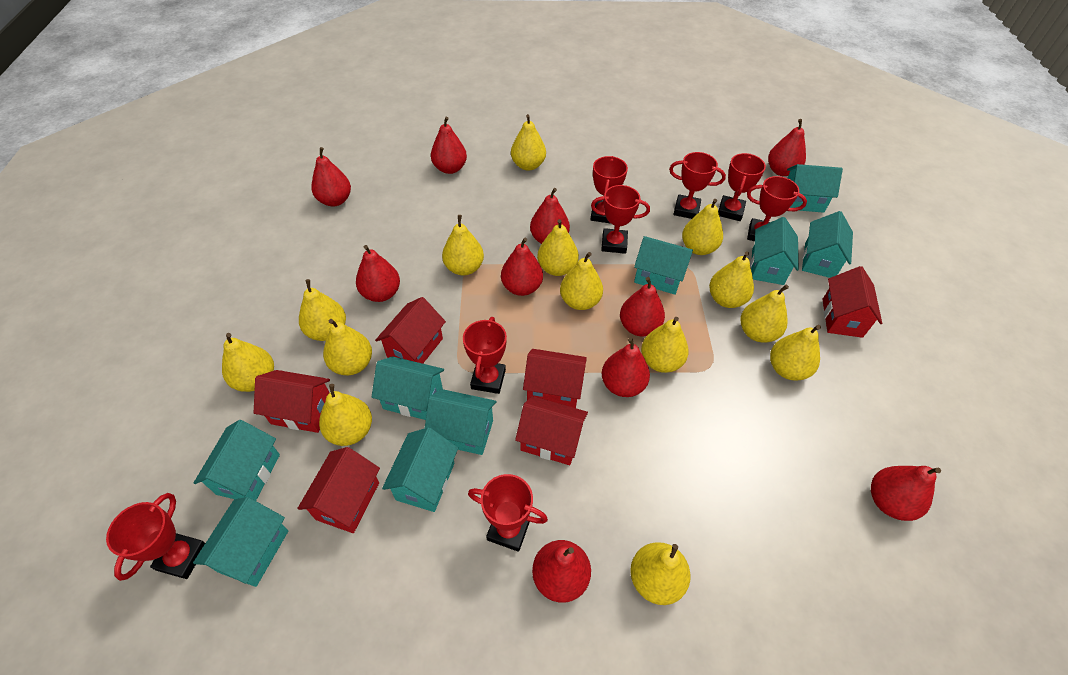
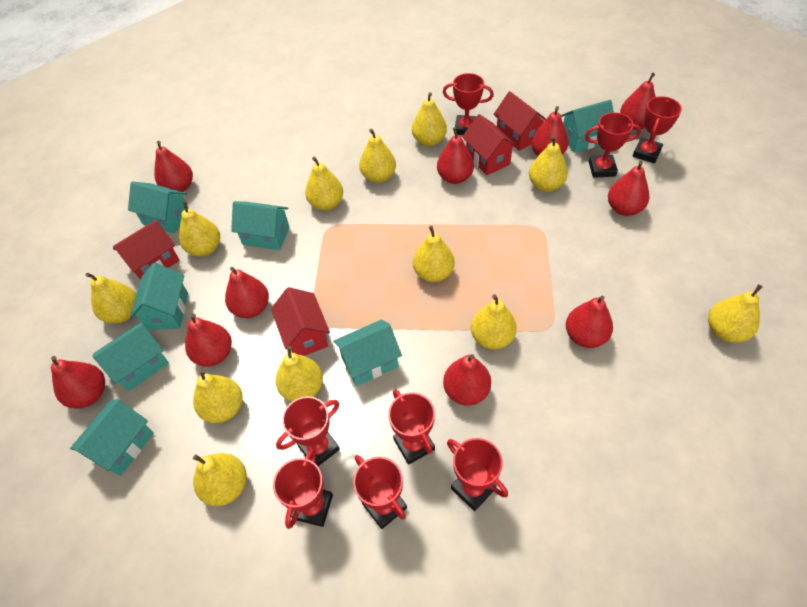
red house: [254,370,330,433] [297,447,380,533] [375,297,446,364] [515,396,588,465] [523,349,587,408] [822,266,882,338] = 6 -> [113,220,180,279] [271,287,330,356] [462,114,518,175] [493,91,546,151] = 4
turquoise house: [193,497,289,587] [194,420,280,501] [372,356,444,420] [382,427,458,512] [425,389,497,455] [634,236,693,295] [751,217,799,285] [787,164,843,213] [802,211,853,278] = 9 -> [70,399,154,476] [92,322,169,391] [128,182,189,234] [130,262,188,330] [231,201,290,250] [333,320,402,386] [561,100,614,153] = 7
yellow pear: [222,333,274,392] [299,279,346,341] [319,384,372,446] [323,319,372,375] [442,215,484,276] [511,114,546,171] [537,219,579,276] [560,252,603,310] [630,542,690,605] [641,317,689,373] [682,199,723,255] [709,252,754,308] [740,284,789,343] [770,325,821,381] = 14 -> [86,273,136,324] [179,201,220,257] [193,369,243,423] [193,453,247,506] [275,346,323,401] [305,157,343,211] [359,129,396,183] [412,92,447,146] [413,225,455,282] [471,294,517,349] [529,136,568,192] [708,284,763,343] = 12

